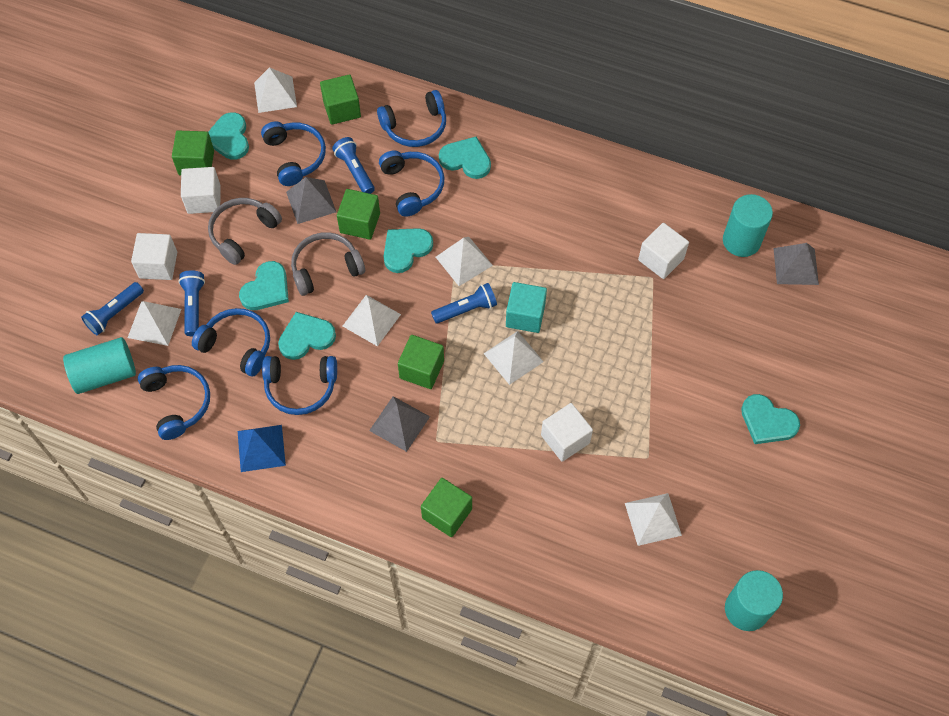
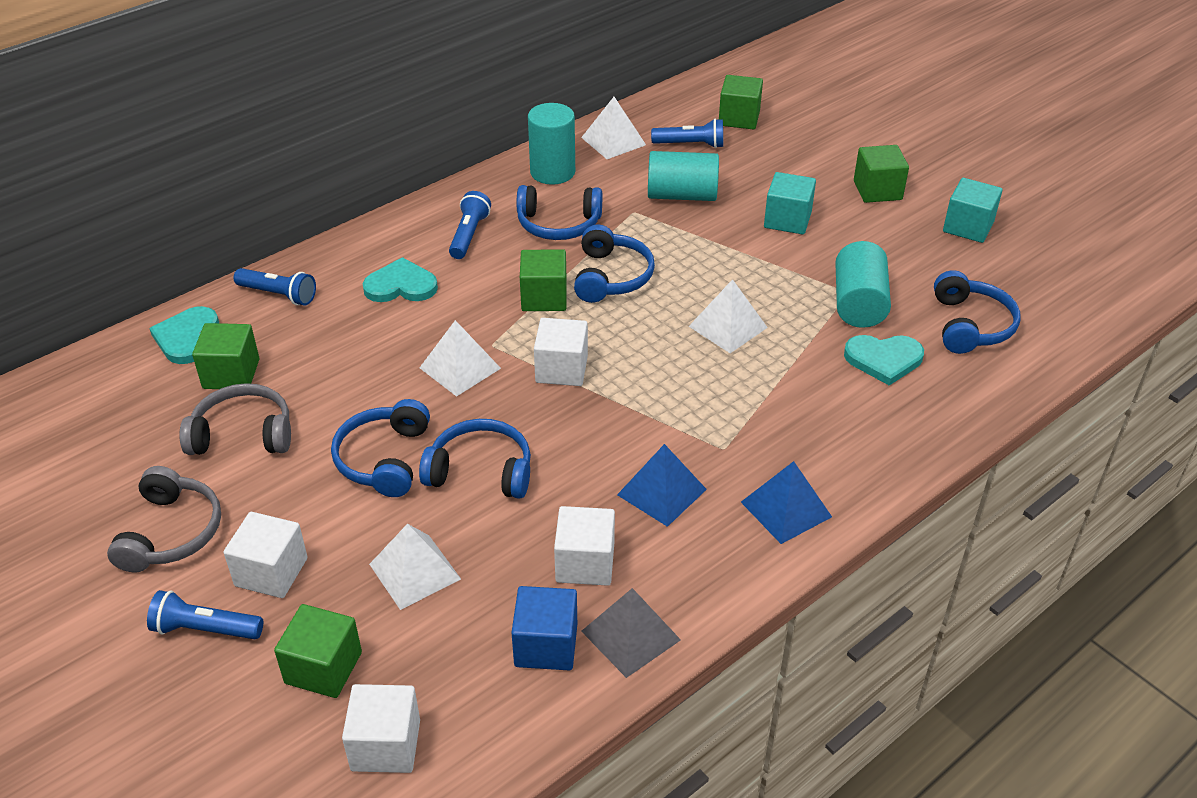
blue cube: none = 0 -> [511,586,577,670] = 1
blue headphones: [138,365,210,440] [192,308,270,376] [261,121,326,186] [262,356,337,415] [377,90,446,147] [379,150,445,216] = 6 -> [331,399,430,497] [419,419,531,499] [517,185,602,240] [574,224,655,303] [934,270,1021,354] = 5
blue pyramid: [238,425,286,472] = 1 -> [617,444,707,527] [741,461,832,544] = 2
grey pyramid: [286,177,336,224] [369,396,430,452] [773,243,819,285] = 3 -> [581,588,681,678] = 1
turquoise cube: [506,282,547,333] = 1 -> [764,172,816,235] [943,178,1003,243] = 2
turquoise heart: [208,112,249,160] [239,261,289,310] [278,312,336,360] [384,228,433,273] [439,137,491,179] [741,394,800,444] = 6 -> [149,306,219,364] [363,257,438,302] [844,335,924,386] = 3
white pyramid: [128,301,181,346] [254,67,297,113] [343,295,401,346] [436,237,493,286] [484,331,544,385] [625,493,682,546] = 6 -> [369,524,461,610] [420,320,501,397] [581,97,646,159] [688,279,768,353] = 4

